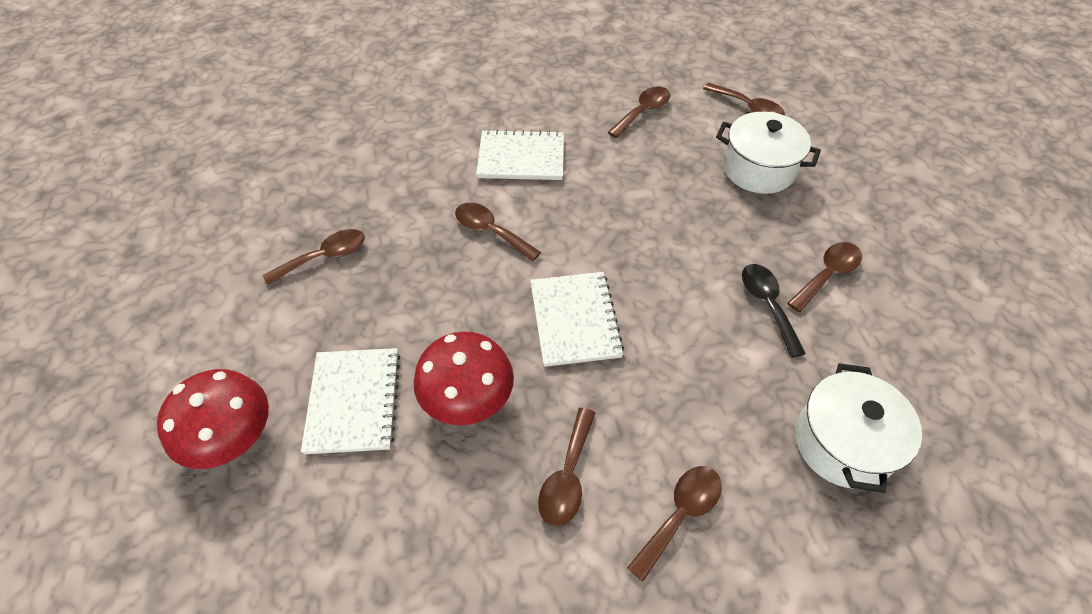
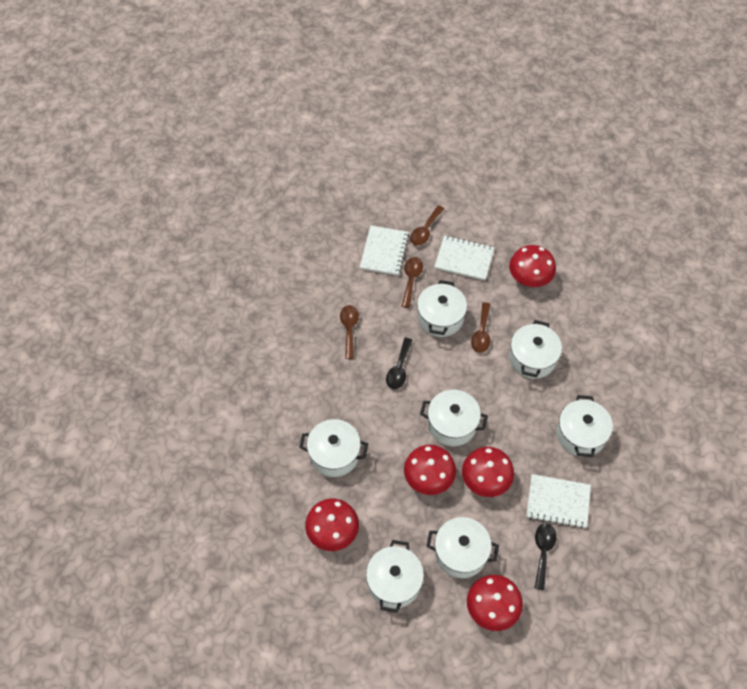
black spoon: [742,264,806,358] = 1 -> [386,338,412,389] [535,523,556,590] = 2
brown spoon: [263,229,365,285] [455,203,541,261] [538,408,595,526] [608,86,670,138] [627,466,722,582] [703,83,785,115] [787,242,862,312] = 7 -> [340,305,359,359] [402,257,423,308] [410,205,444,246] [471,302,491,353] = 4
red mushroom: [157,369,269,469] [414,331,514,425] = 2 -> [305,499,359,551] [404,445,456,495] [462,447,514,497] [467,575,523,631] [509,245,556,287] = 5
white pot: [716,112,821,194] [795,363,922,493] = 2 -> [299,419,368,477] [366,540,424,613] [417,280,467,337] [420,389,488,446] [426,517,499,578] [509,320,562,379] [557,395,613,457] = 7

